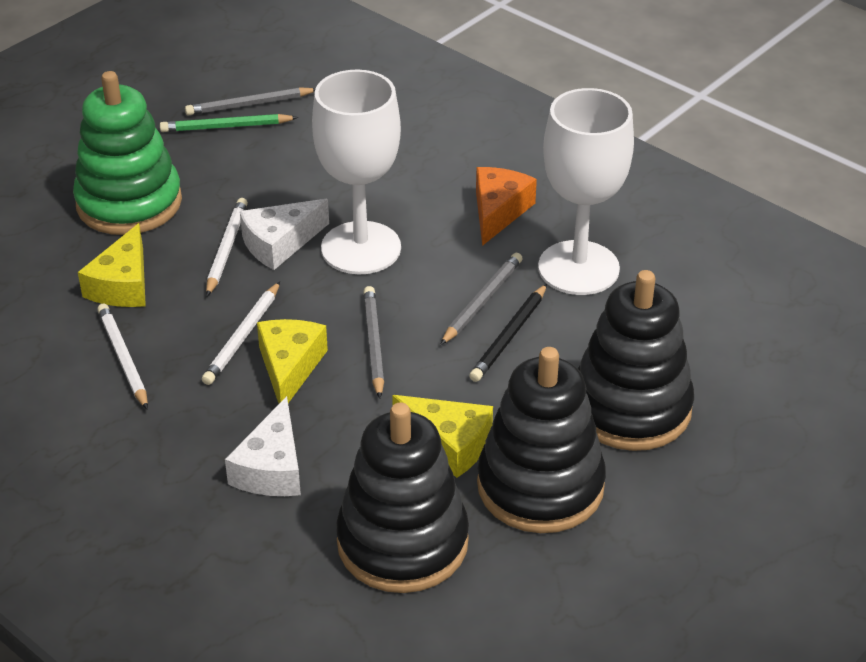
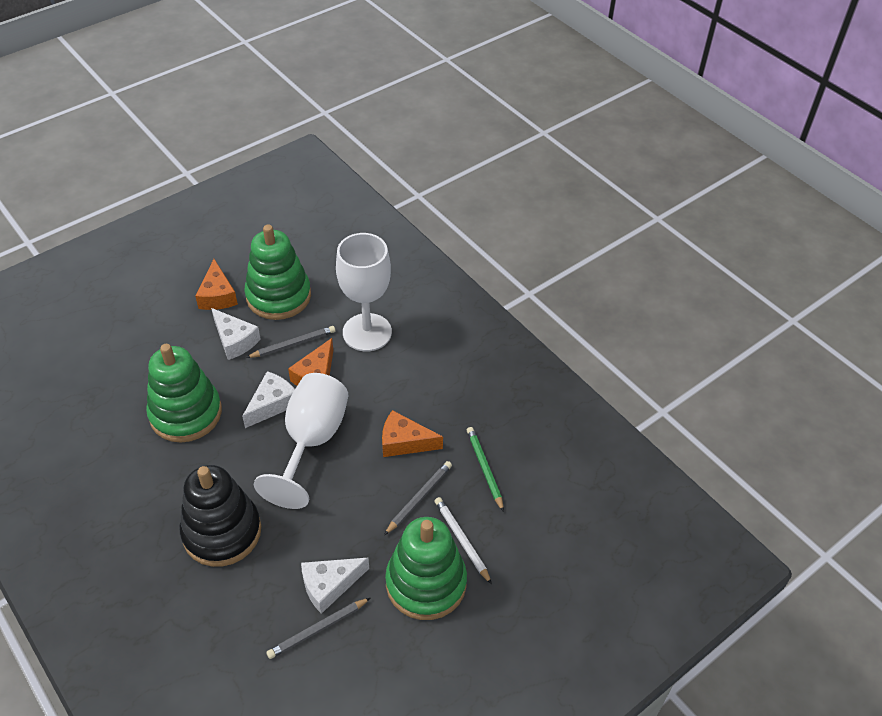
black pencil: [469,284,547,382] = 1 -> none = 0
black stacking toy: [336,402,469,593] [477,347,606,533] [578,270,694,451] = 3 -> [180,465,261,567] = 1
green stacking toy: [73,71,182,235] = 1 -> [146,344,222,442] [244,225,311,320] [385,517,467,620] = 3
orange cheese: [476,167,537,246] = 1 -> [195,259,238,310] [288,338,333,386] [382,410,443,457] = 3
white cheese: [225,396,301,496] [240,199,329,270] = 2 -> [211,308,261,360] [242,371,295,428] [301,558,369,614] = 3
white pencil: [97,304,148,410] [202,282,280,385] [206,198,248,296] = 3 -> [435,497,492,584] = 1
yellow cheese: [78,223,146,307] [257,319,328,403] [392,395,493,478] = 3 -> none = 0

